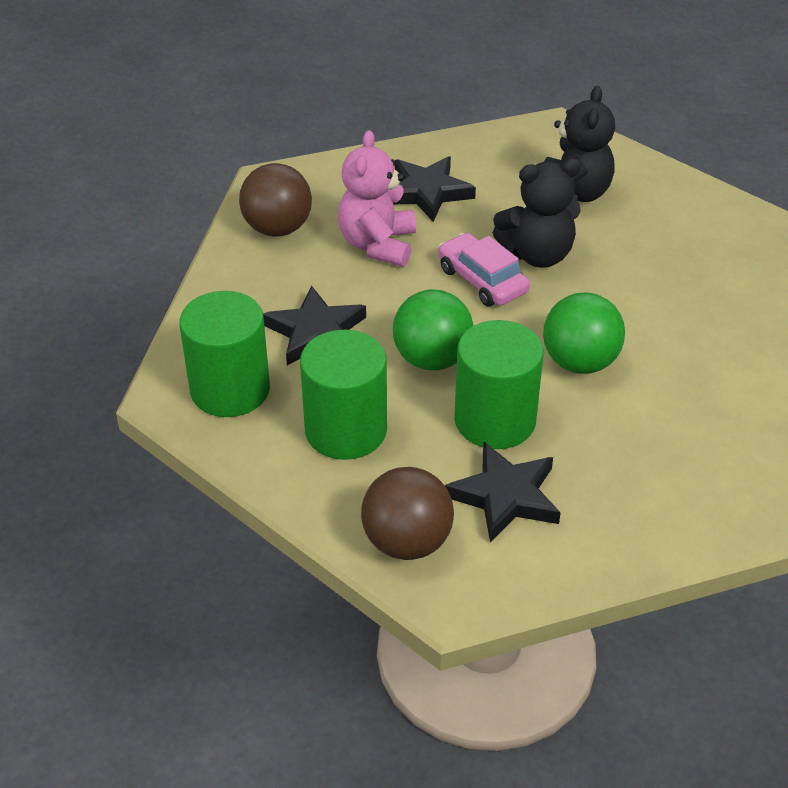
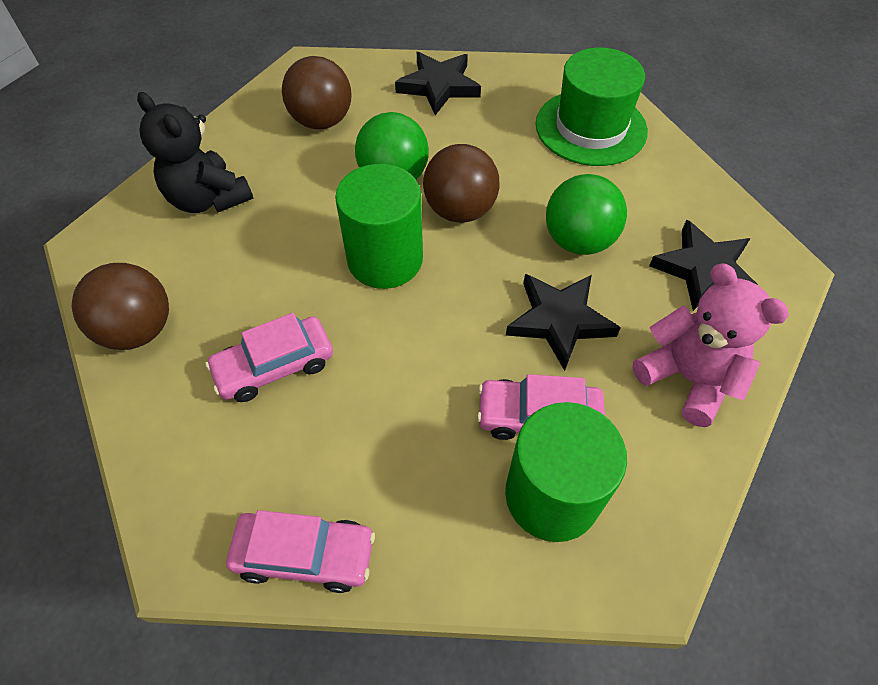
black teddy bear: [493,158,582,268] [544,86,615,202] = 2 -> [137,92,253,213] = 1
brown ball: [239,163,312,237] [361,467,454,560] = 2 -> [72,263,169,350] [282,56,351,129] [423,144,499,223] = 3
green cylinder: [179,291,270,417] [300,330,387,460] [454,320,544,449] = 3 -> [335,164,423,289] [505,402,627,542] = 2
green hat: none = 0 -> [536,48,648,166] = 1
pink car: [438,233,530,306] = 1 -> [205,313,333,402] [226,510,375,593] [477,374,605,440] = 3

